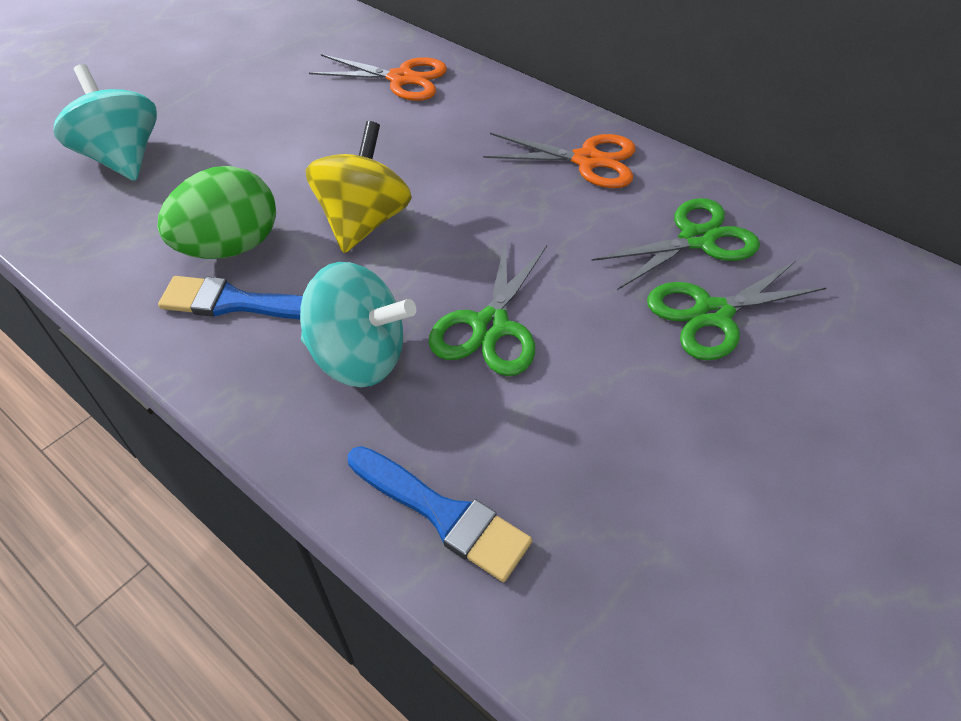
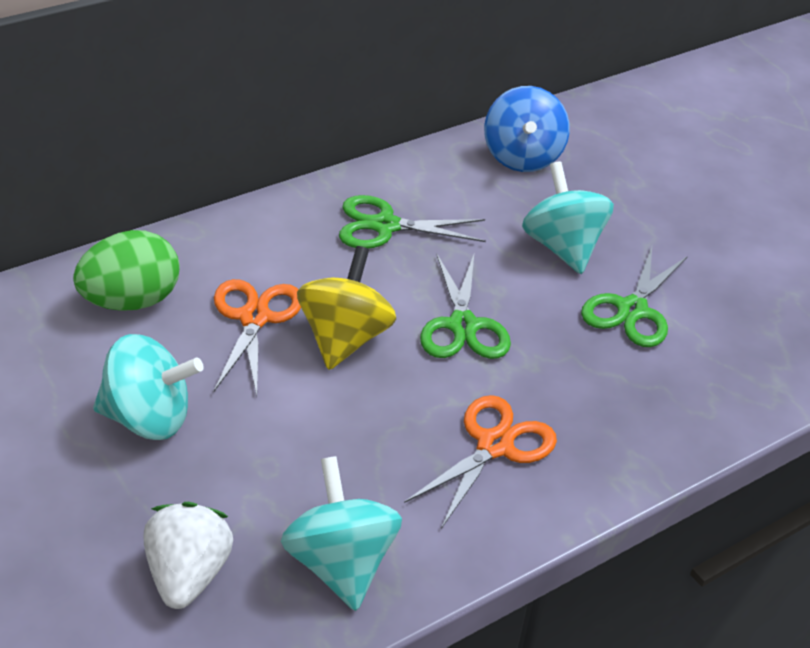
blue brush: [158,276,303,319] [348,446,532,582] = 2 -> none = 0
blue spinning top: none = 0 -> [484,86,570,172] = 1
turquoise spinning top: [53,64,157,181] [300,262,416,387] = 2 -> [93,334,204,440] [281,456,402,611] [522,161,614,274] = 3
white strawberry: none = 0 -> [144,502,233,609] = 1

